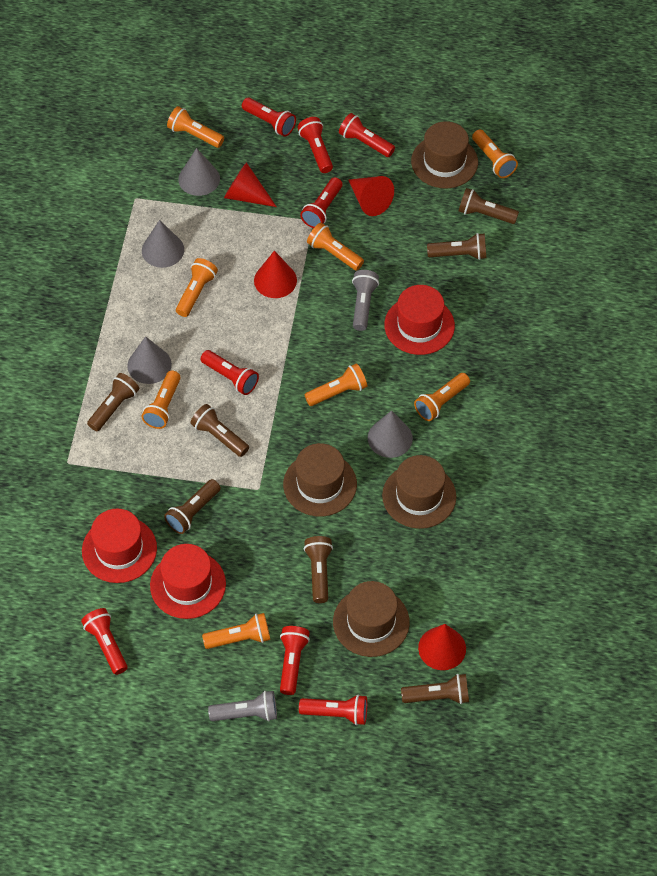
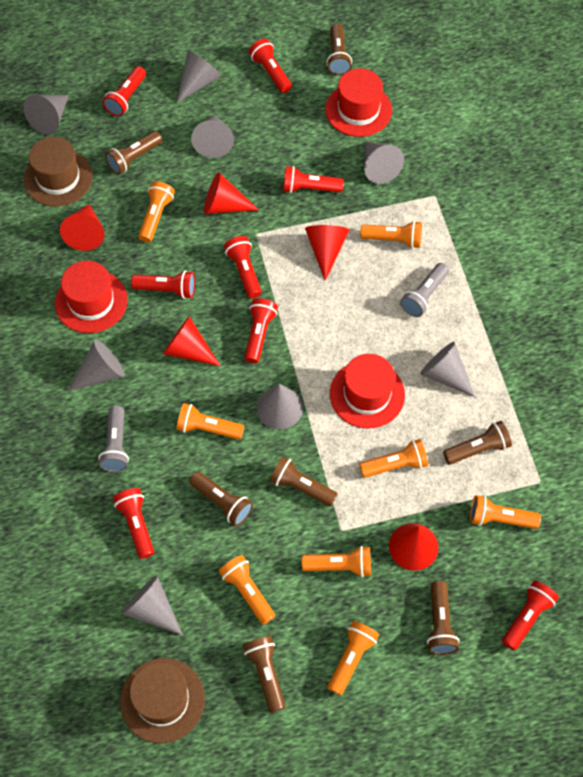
brown hat: [283,443,357,517] [333,581,410,657] [382,455,456,529] [411,121,478,189] = 4 -> [24,137,93,207] [120,658,205,743] = 2
grey cone: [127,336,172,384] [142,220,184,268] [178,148,220,196] [368,410,413,458] = 4 -> [23,95,69,134] [68,340,125,391] [122,576,183,635] [177,50,221,103] [191,115,234,158] [256,384,303,429] [364,141,404,184] [420,342,475,397] = 8
red cone: [224,162,277,207] [254,251,297,298] [348,176,394,216] [418,624,466,670] = 4 -> [60,204,105,251] [163,317,220,366] [204,172,259,214] [305,225,349,281] [389,523,438,570] = 5

